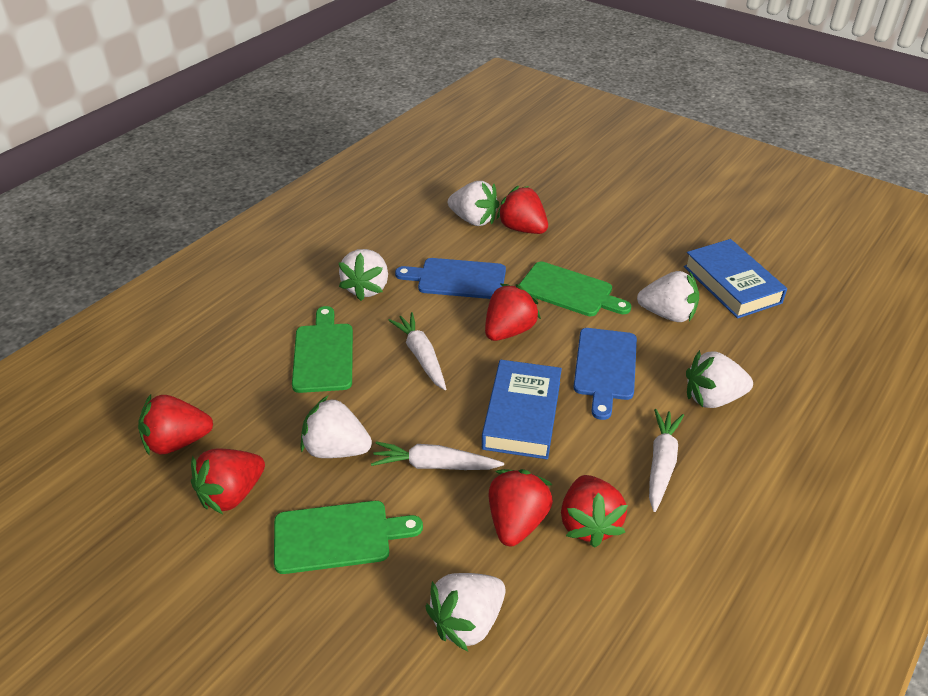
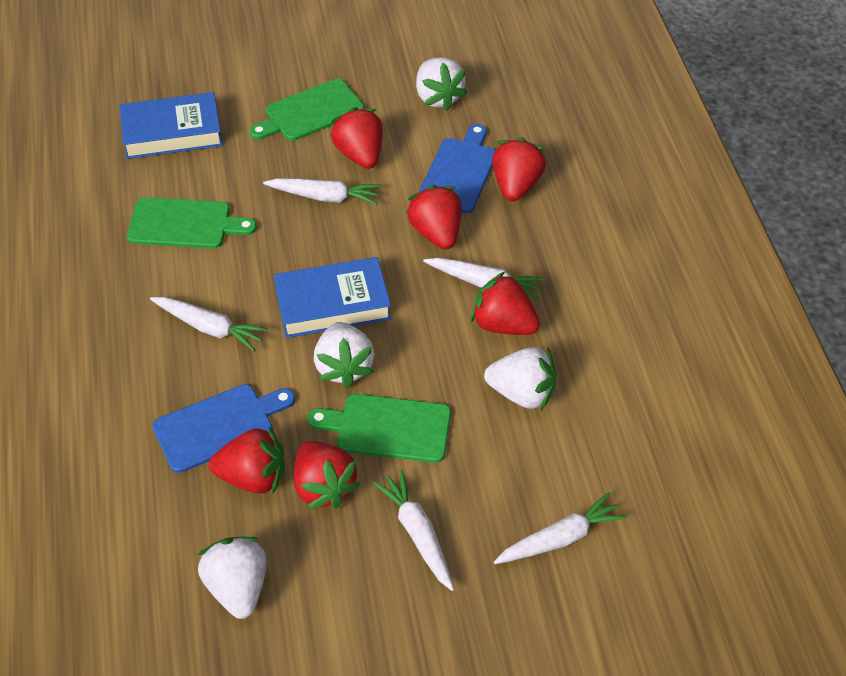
white carrot: [371,441,504,470] [388,312,446,390] [649,409,684,512] = 3 -> [150,297,268,351] [263,178,381,205] [373,469,454,591] [423,258,546,300] [494,492,627,564] = 5
white strawberry: [301,396,372,458] [338,249,388,301] [426,573,505,651] [448,181,499,226] [637,271,699,322] [686,350,753,408] = 6 -> [197,536,267,619] [314,322,375,388] [416,57,467,111] [484,347,556,410] = 4

